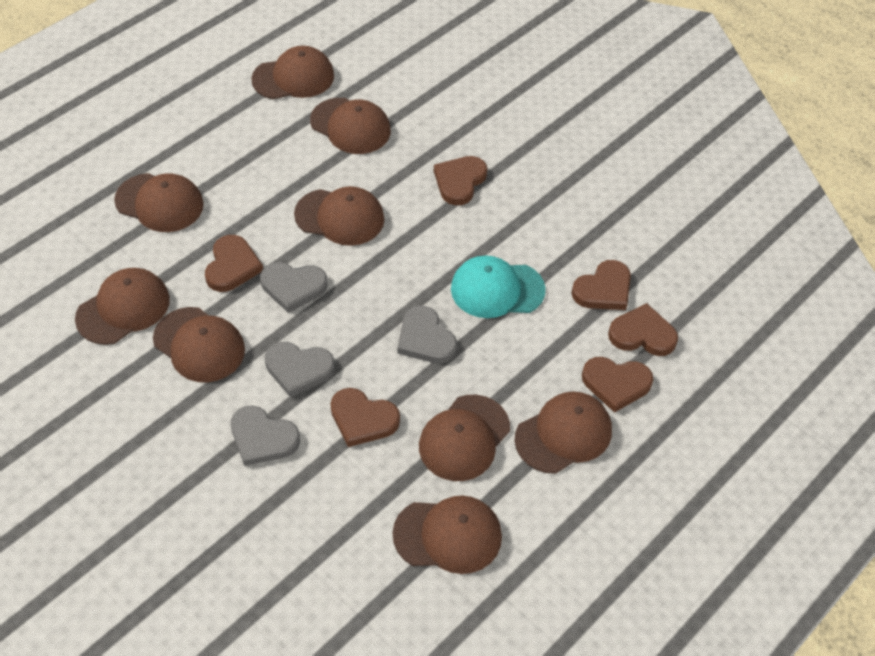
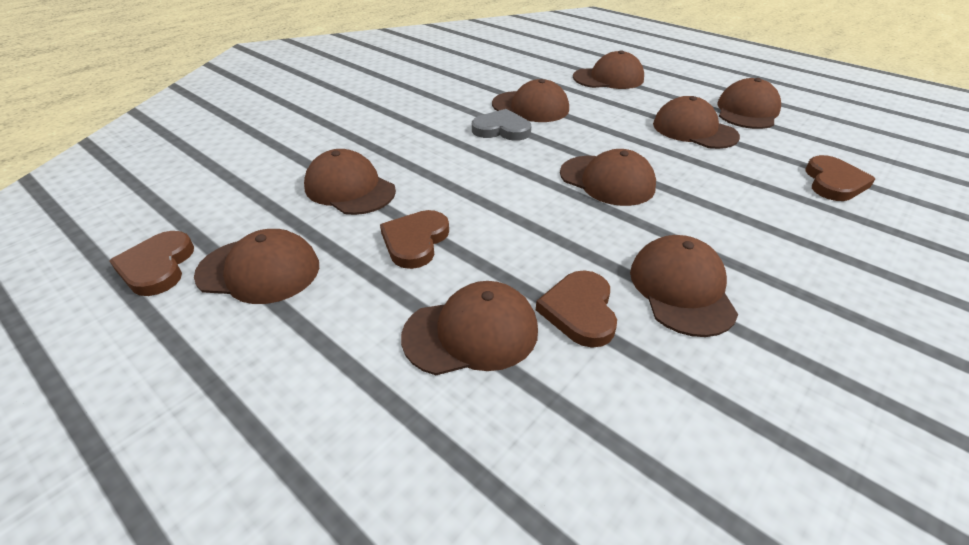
brown heart: [205,235,263,292] [330,388,400,447] [434,156,488,205] [571,260,631,310] [582,357,653,413] [608,303,678,356] = 6 -> [109,231,194,296] [380,210,449,269] [536,270,617,348] [805,155,876,201] = 4
grey heart: [231,405,300,466] [260,262,327,313] [265,342,335,398] [397,306,457,364] = 4 -> [472,109,531,141] = 1
turquoise cap: [451,256,546,318] = 1 -> none = 0

